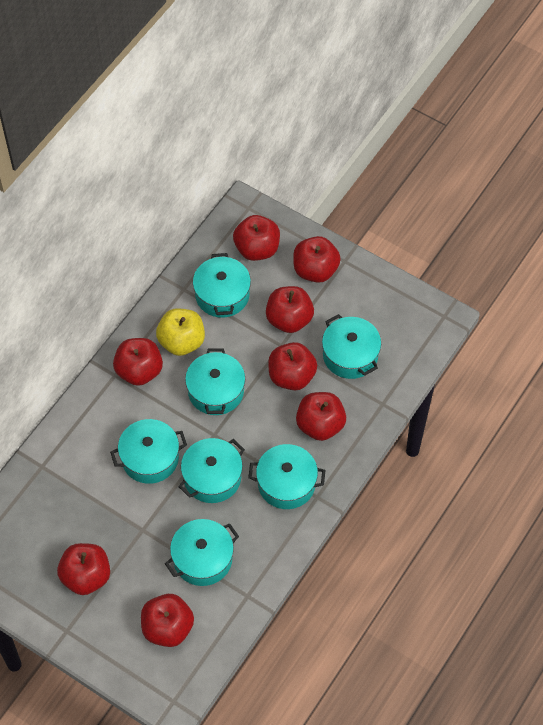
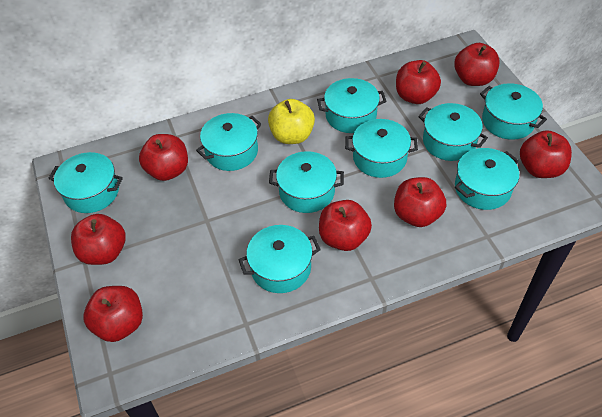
turquoise pot: [110,419,187,484] [165,519,239,586] [178,438,245,503] [185,348,245,415] [193,253,251,318] [248,444,325,509] [322,314,381,379] = 7 -> [49,152,123,213] [196,113,262,171] [239,225,321,293] [269,151,344,213] [317,78,387,133] [345,119,418,178] [418,103,488,161] [455,148,519,210] [480,83,547,140] = 9

